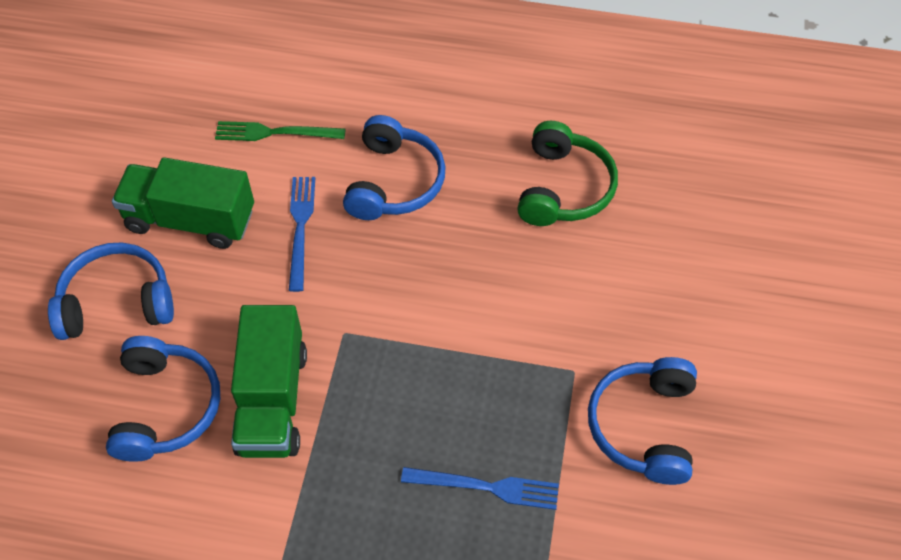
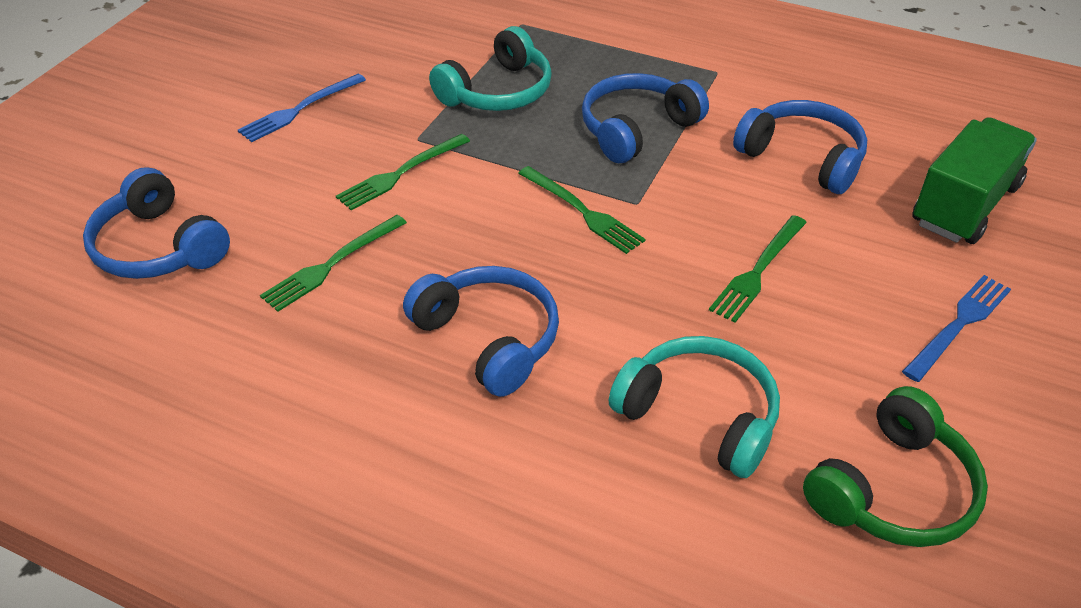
green fork: [215,121,345,141] = 1 -> [260,215,407,312] [336,134,470,210] [518,166,646,254] [709,215,807,323] = 4
green truck: [112,157,254,249] [231,305,307,458] = 2 -> [912,117,1037,244] = 1
turquoise headphones: none = 0 -> [429,26,552,111] [609,336,780,478] = 2

